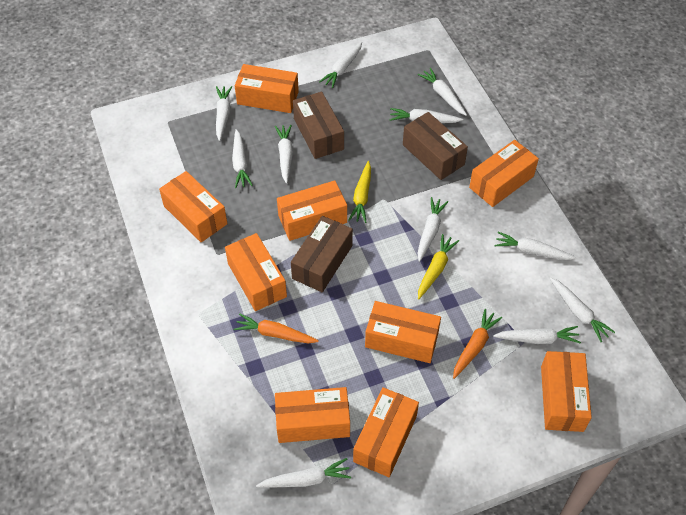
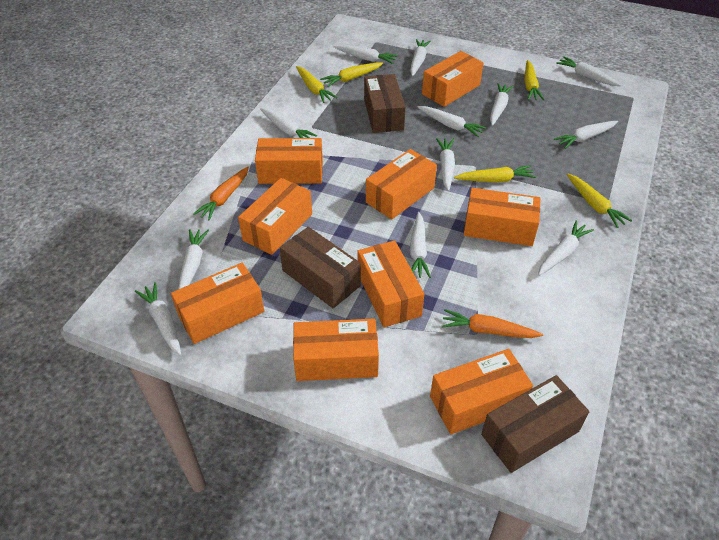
white carrot: [216,86,232,141] [232,129,253,188] [256,458,351,488] [275,125,293,184] [319,42,362,88] [390,108,463,123] [418,68,467,116] [418,197,448,262] [493,326,581,344] [494,232,577,260] [550,277,615,342] = 11 -> [135,282,181,355] [178,229,209,289] [260,108,317,138] [334,45,398,64] [410,39,431,76] [410,212,431,278] [417,106,486,137] [436,138,455,191] [490,83,513,126] [538,220,594,276] [554,121,618,149] [556,57,622,86] = 12
yellow carrot: [348,161,371,223] [418,234,459,299] = 2 -> [296,66,338,103] [320,62,383,87] [454,165,536,183] [524,60,544,100] [567,173,632,228] = 5

